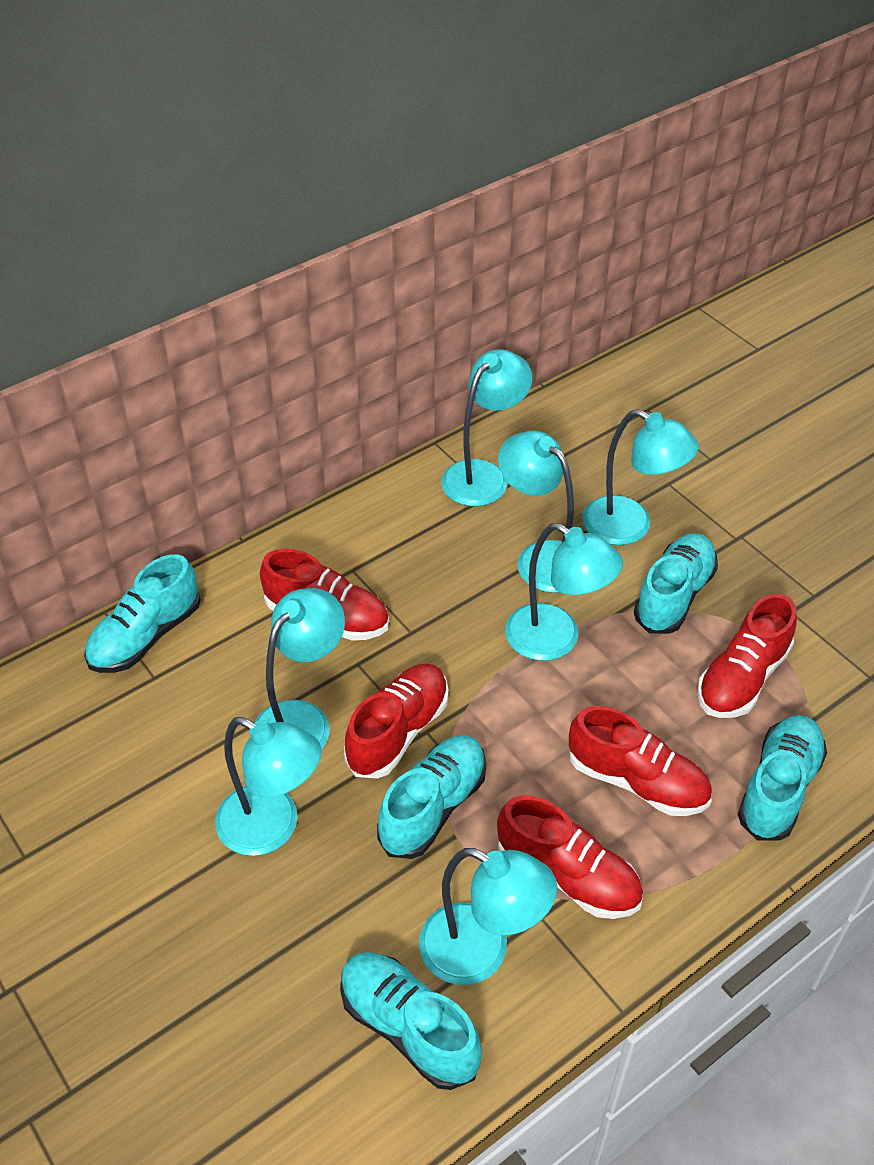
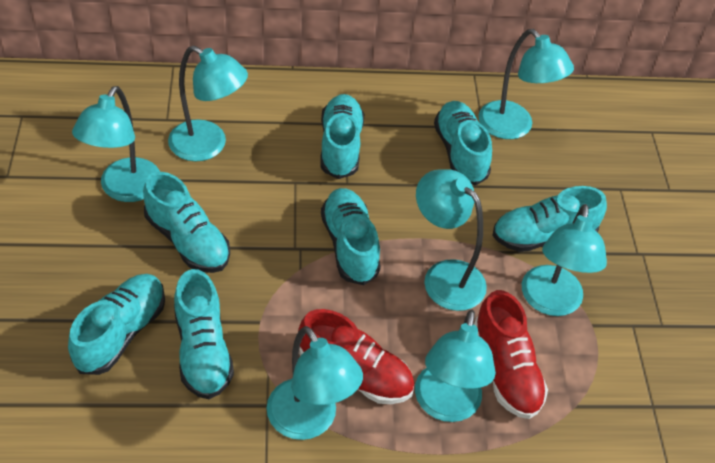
red shoe: [260,549,389,641] [344,663,449,779] [497,795,643,919] [569,706,712,816] [697,594,797,718] = 5 -> [298,309,414,404] [474,290,548,419] = 2
turquoise shoe: [84,554,201,673] [340,952,482,1090] [377,735,486,859] [634,533,718,634] [738,715,827,841] = 5 -> [68,274,165,375] [143,172,230,273] [174,269,234,399] [320,94,364,179] [321,188,381,285] [434,101,492,186] [492,186,607,252] = 7

